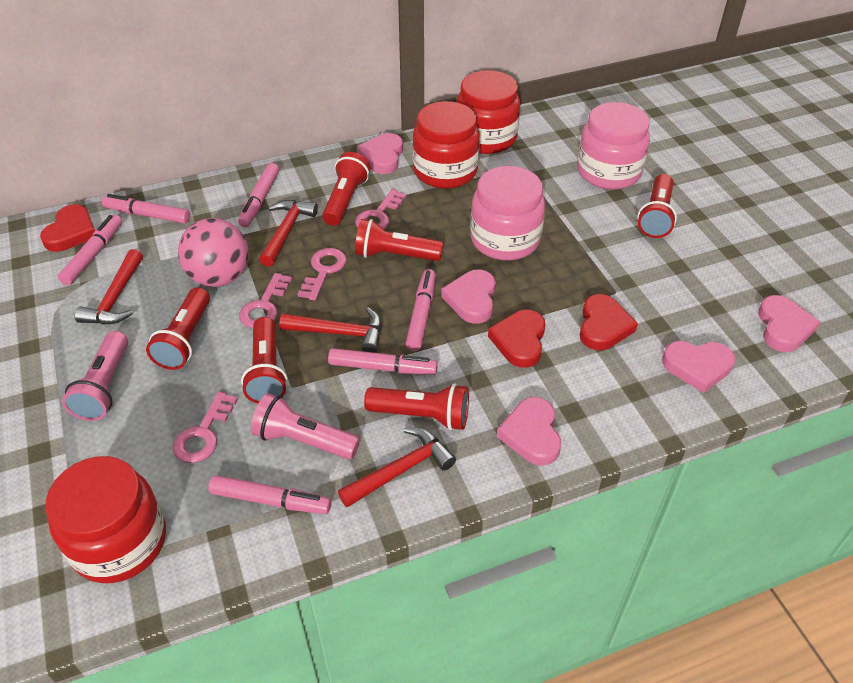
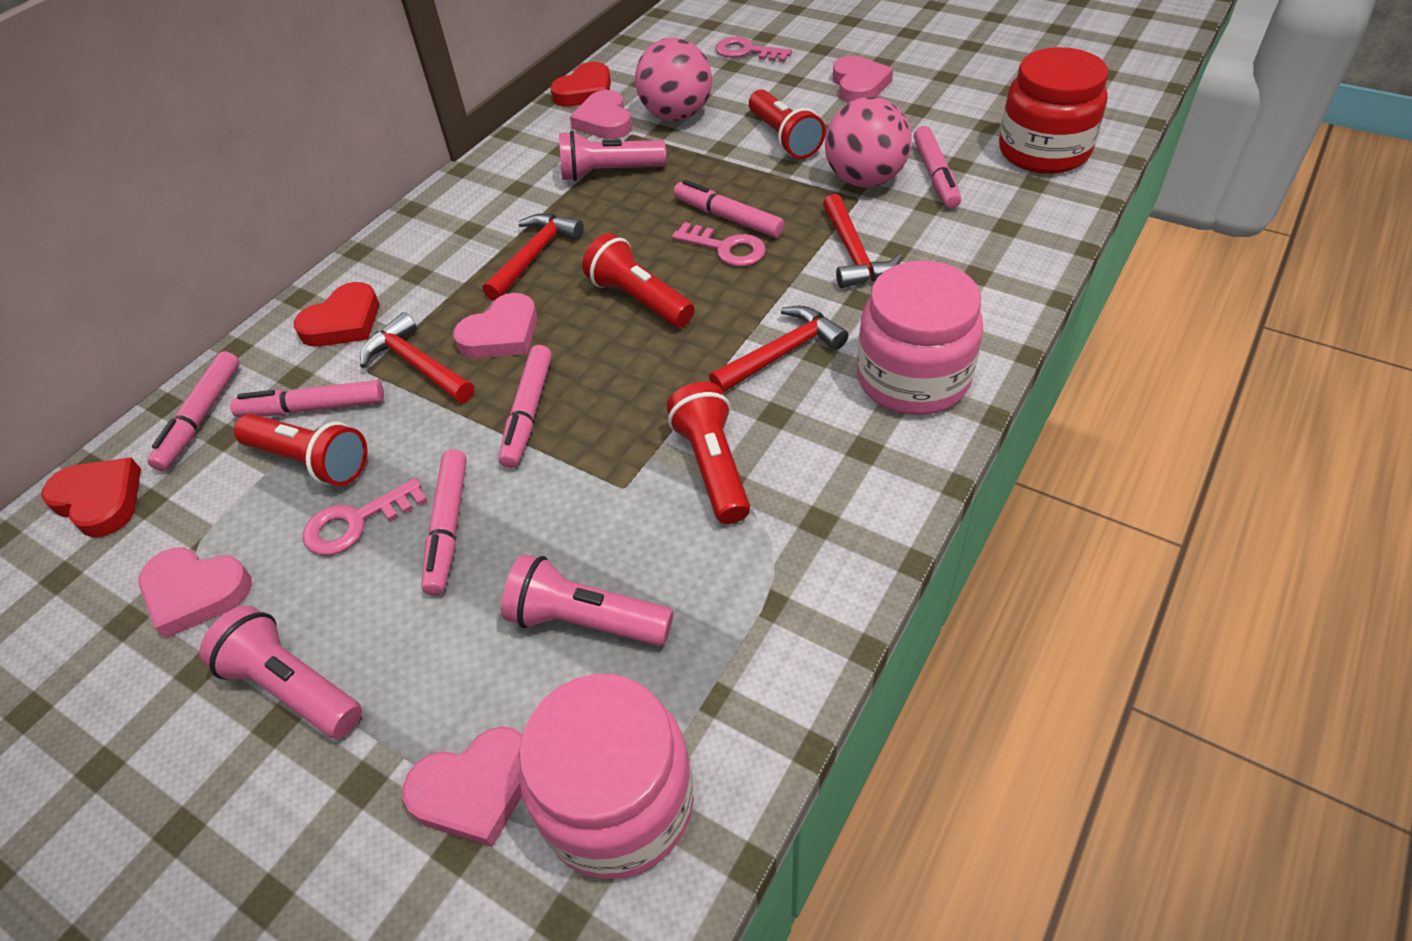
pink ball: [178,218,248,287] = 1 -> [635,38,712,121] [825,97,912,188] = 2
pink flashlight: [62,331,128,421] [251,393,360,460] = 2 -> [199,606,362,739] [501,554,673,646] [559,131,666,181] = 3
pink key: [173,392,238,463] [239,273,292,328] [298,248,347,301] [355,189,407,229] = 4 -> [303,478,427,555] [672,222,766,267] [715,36,792,62] = 3
red flashlight: [146,287,210,370] [241,317,288,404] [322,152,371,226] [355,219,443,261] [364,384,469,430] [637,174,677,238] = 6 -> [234,414,368,486] [582,233,695,328] [667,382,750,524] [749,89,825,159] = 4
red jar: [46,456,166,583] [412,101,480,189] [456,70,520,154] = 3 -> [999,47,1108,174] = 1

